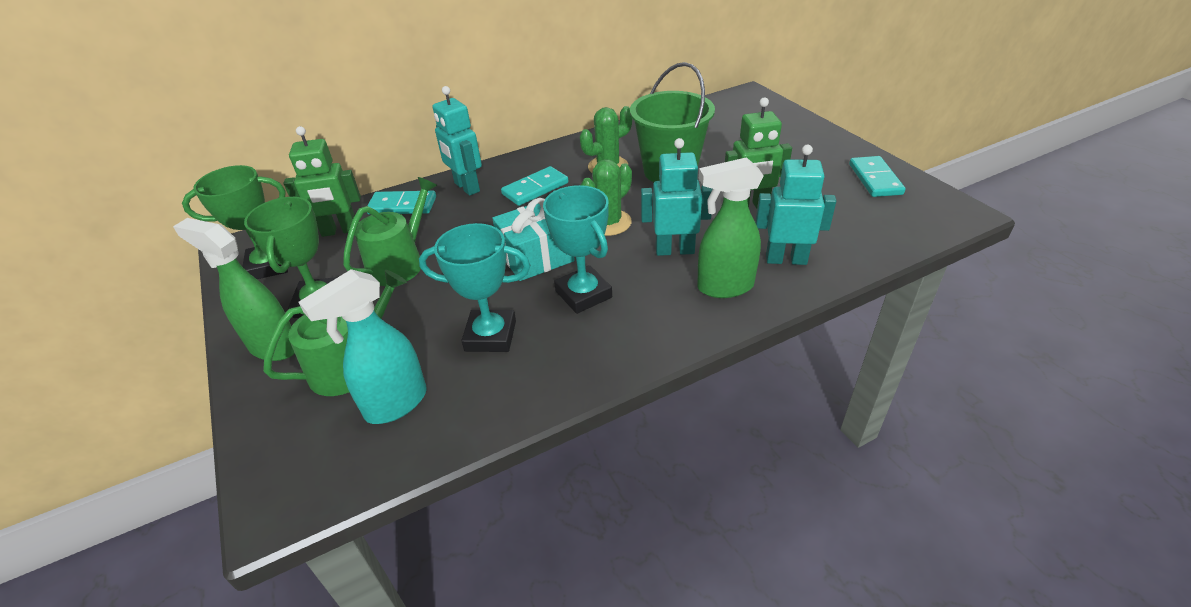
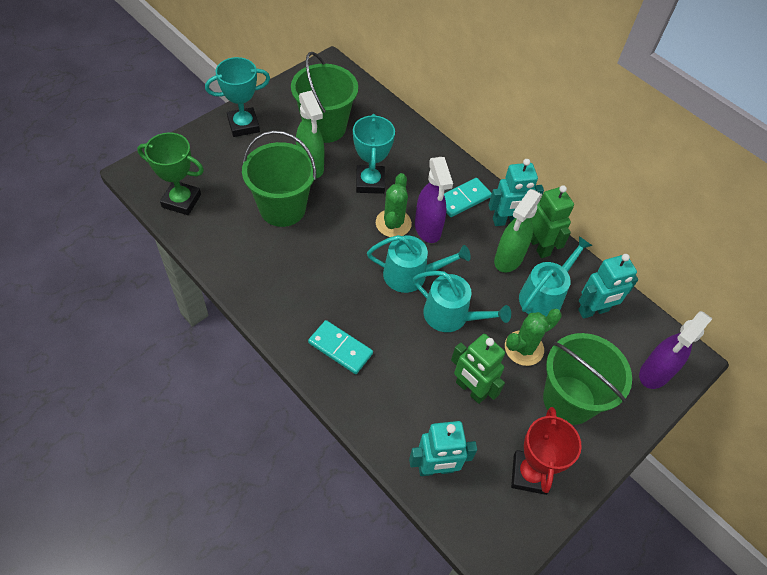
green bucket: [630,62,715,182] = 1 -> [242,130,316,227] [291,52,358,143] [543,333,632,425] = 3
green trophy: [182,165,288,279] [244,197,338,318] = 2 -> [137,133,204,215] = 1
green watering can: [263,270,407,396] [343,177,437,286] = 2 -> none = 0
purple spray bottle: none = 0 -> [415,157,453,243] [639,311,712,389] = 2
red trophy: none = 0 -> [511,407,582,495] = 1
turquoise domino: [367,191,436,215] [501,166,568,206] [849,156,906,197] = 3 -> [308,320,373,374] [444,178,492,217] = 2
turquoise gift: [492,198,575,281] = 1 -> none = 0
turquoise spray bottle: [299,269,427,424] = 1 -> none = 0
turquoise watering can: none = 0 -> [367,235,471,293] [413,271,511,332] [519,236,593,317] = 3

